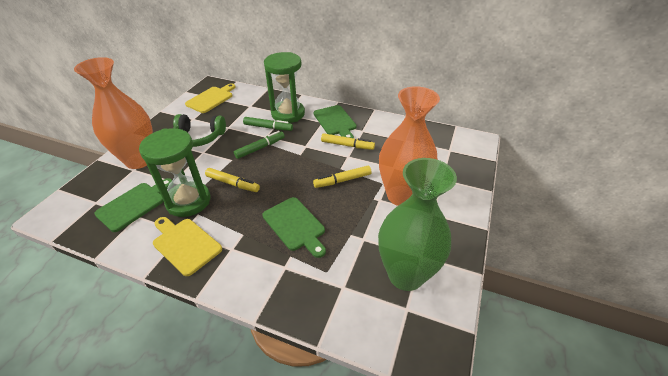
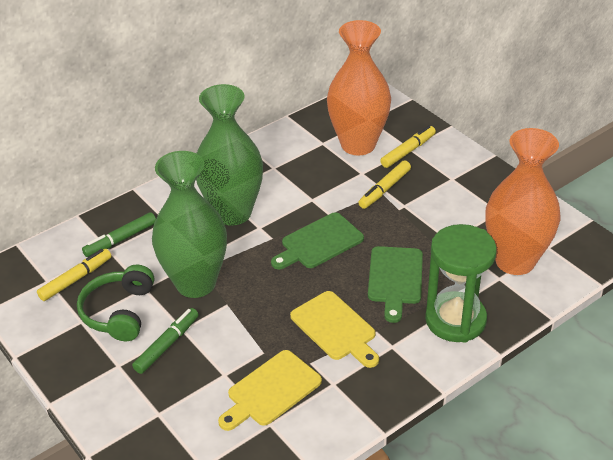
green cutting board: [94,178,172,232] [263,197,326,258] [313,105,357,138] = 3 -> [271,212,364,269] [368,246,423,323] = 2
green hourglass: [139,128,210,217] [264,52,305,123] = 2 -> [425,224,497,343] = 1
green vase: [378,158,457,291] = 1 -> [152,151,227,298] [196,84,263,226] = 2

